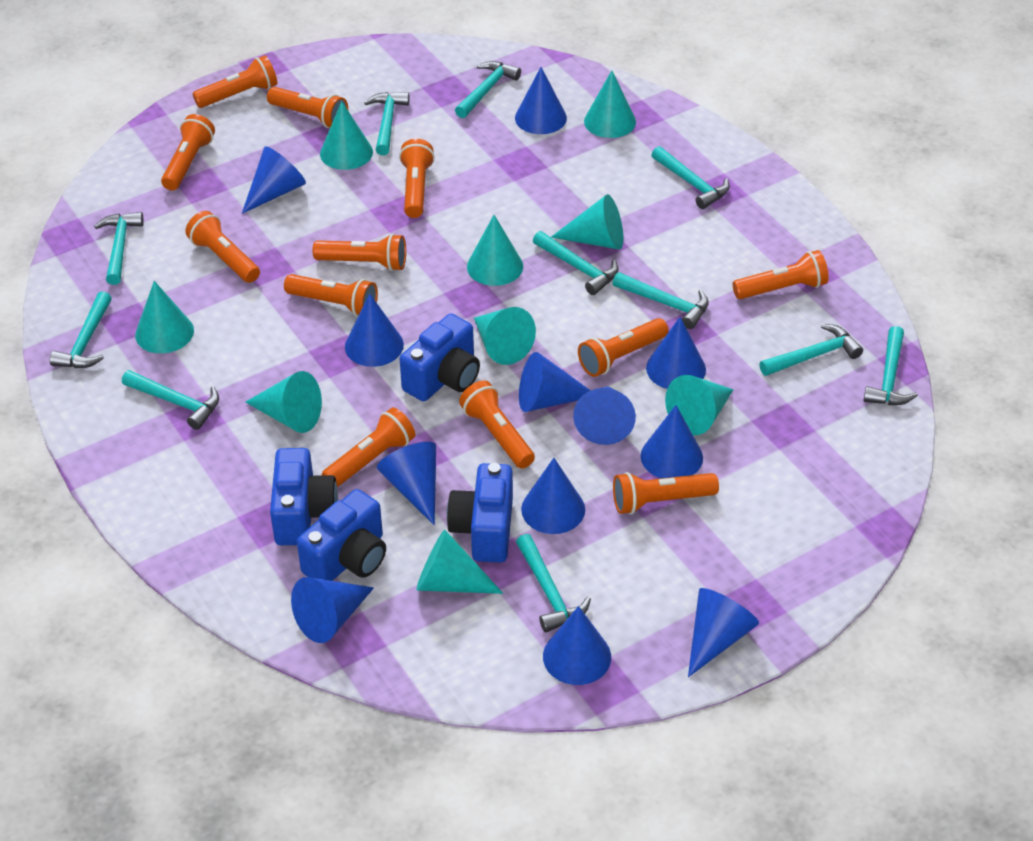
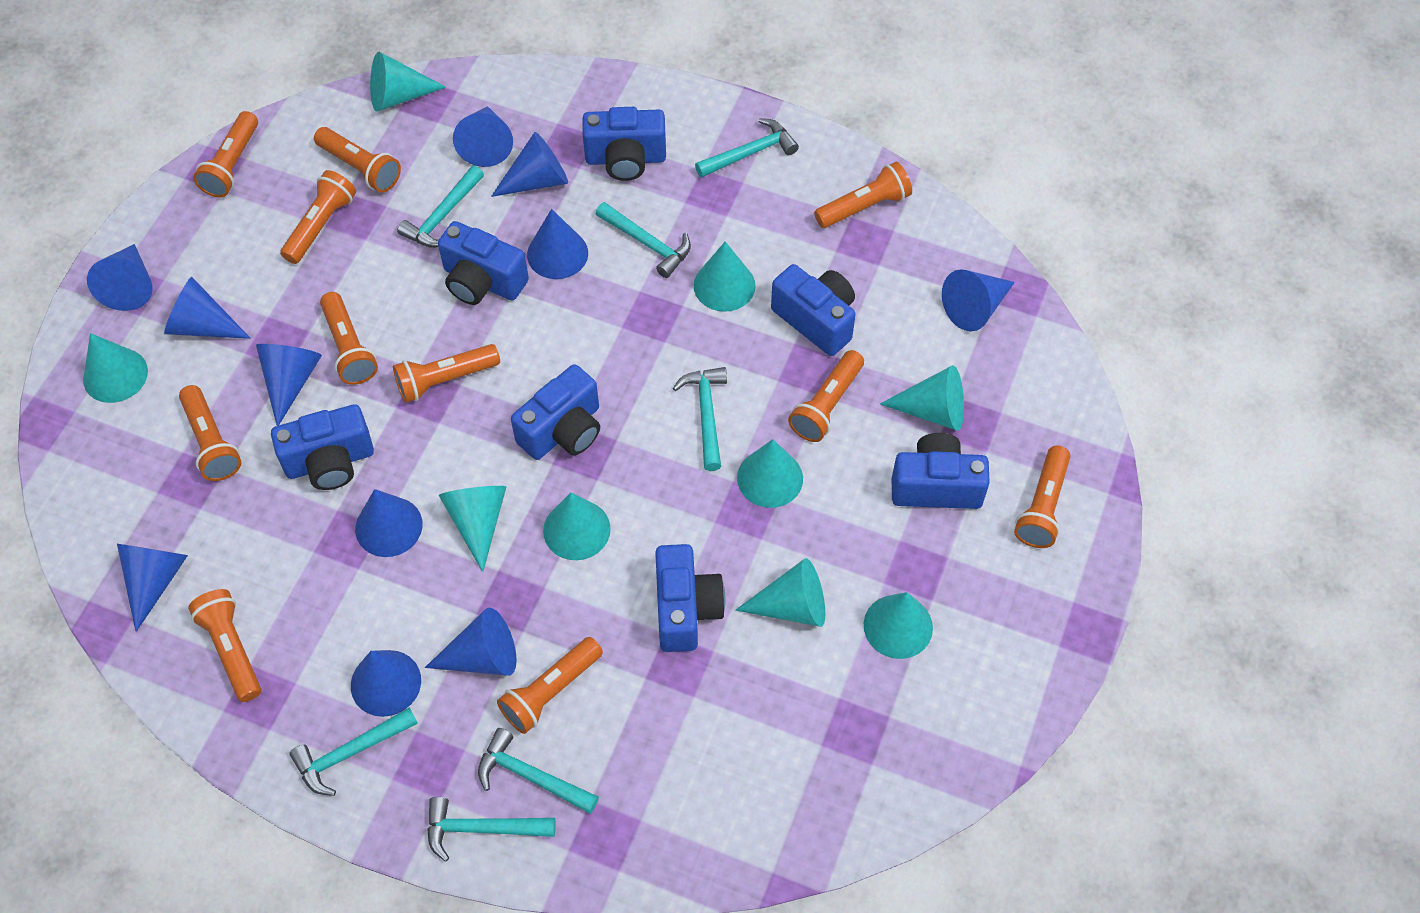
blue camera: [270,448,338,545] [297,489,386,581] [400,314,480,401] [447,463,513,563] = 4 -> [271,404,374,490] [438,221,529,305] [511,364,600,460] [582,107,666,181] [655,544,726,652] [771,264,856,356] [892,433,990,509] = 7
blue cone: [242,146,306,214] [291,577,374,643] [345,294,404,367] [377,442,436,525] [515,67,567,134] [519,352,591,412] [521,458,585,534] [543,606,611,685] [573,387,636,445] [641,405,703,478] [646,317,706,389] [688,588,759,677] = 12 -> [87,244,152,311] [117,544,188,632] [164,277,251,339] [256,344,322,426] [351,650,421,717] [355,489,423,557] [425,608,517,676] [453,106,513,167] [491,132,568,197] [527,209,588,279] [942,269,1015,331] = 11
orange flashlight: [161,114,215,191] [185,211,260,283] [193,55,277,108] [267,87,348,128] [284,274,378,317] [312,234,406,271] [322,407,415,487] [399,139,435,218] [459,381,535,469] [578,318,669,377] [613,472,719,514] [733,250,829,299] = 12 -> [179,385,241,481] [188,589,261,702] [193,111,258,197] [280,170,356,264] [314,127,401,192] [320,292,378,385] [393,344,500,403] [497,637,603,734] [788,350,864,442] [814,162,912,228] [1014,446,1071,548] = 11
turquoise hammer: [50,291,112,368] [94,212,144,285] [122,370,219,430] [364,92,409,155] [455,61,521,118] [516,534,591,632] [533,231,618,295] [612,272,709,329] [651,146,730,209] [759,324,863,376] [863,326,918,405] = 11 -> [289,707,418,796] [397,165,484,248] [427,797,556,861] [478,728,599,814] [596,202,691,278] [673,367,727,471] [695,118,799,178] = 7

